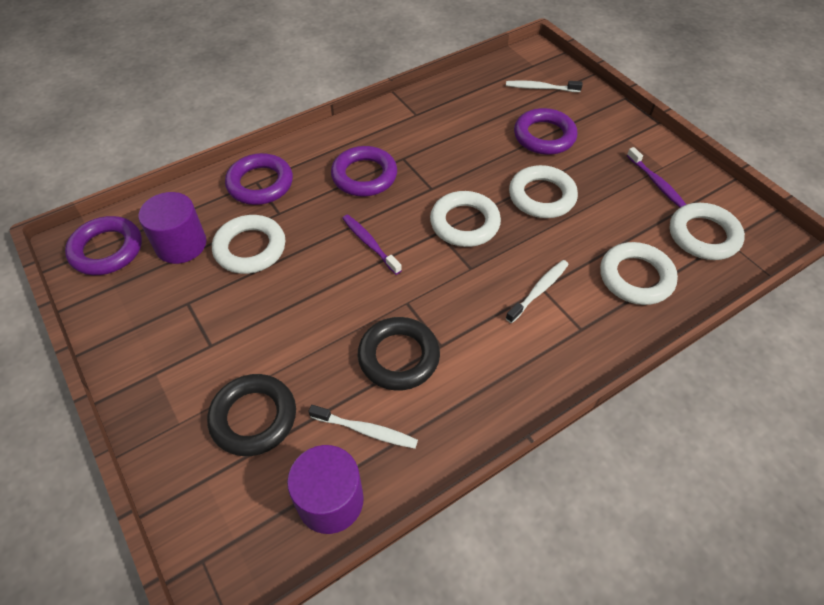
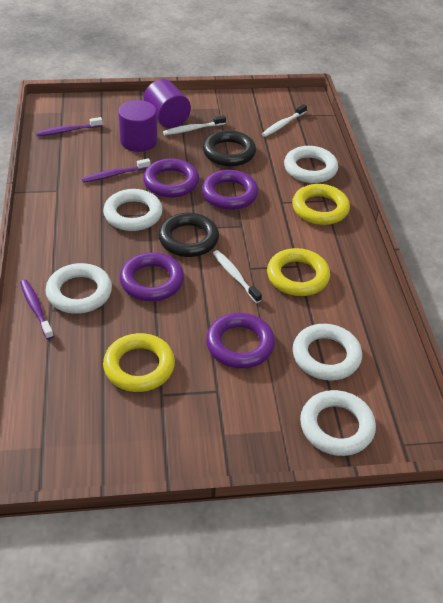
purple toothbrush: [342,215,402,275] [627,147,686,208] = 2 -> [20,280,54,340] [36,117,103,136] [81,158,151,183] = 3
yellow ring: none = 0 -> [103,333,175,392] [267,248,330,296] [292,184,350,225] = 3

